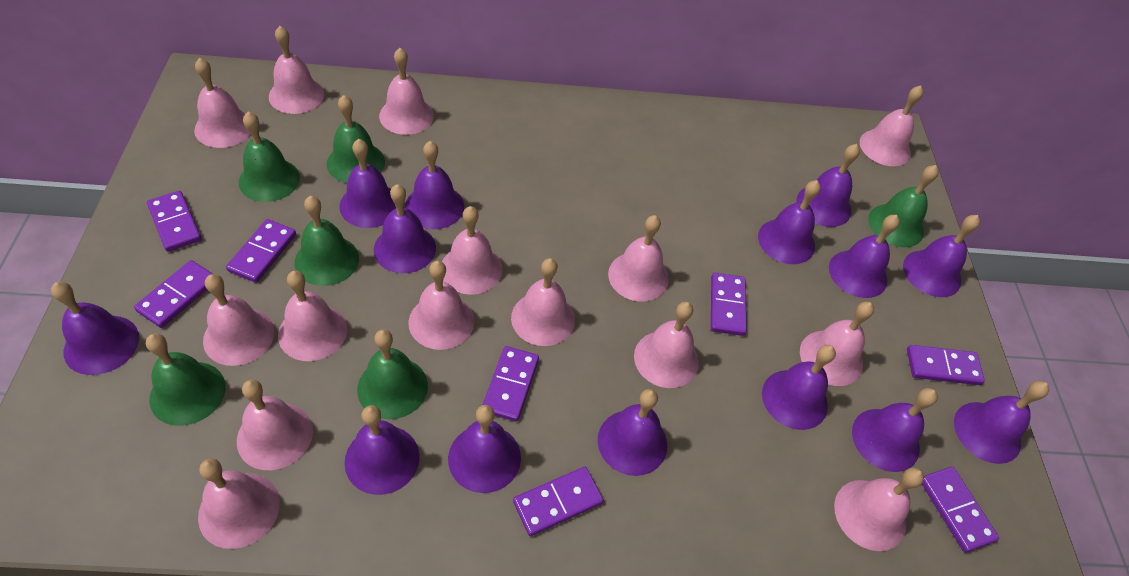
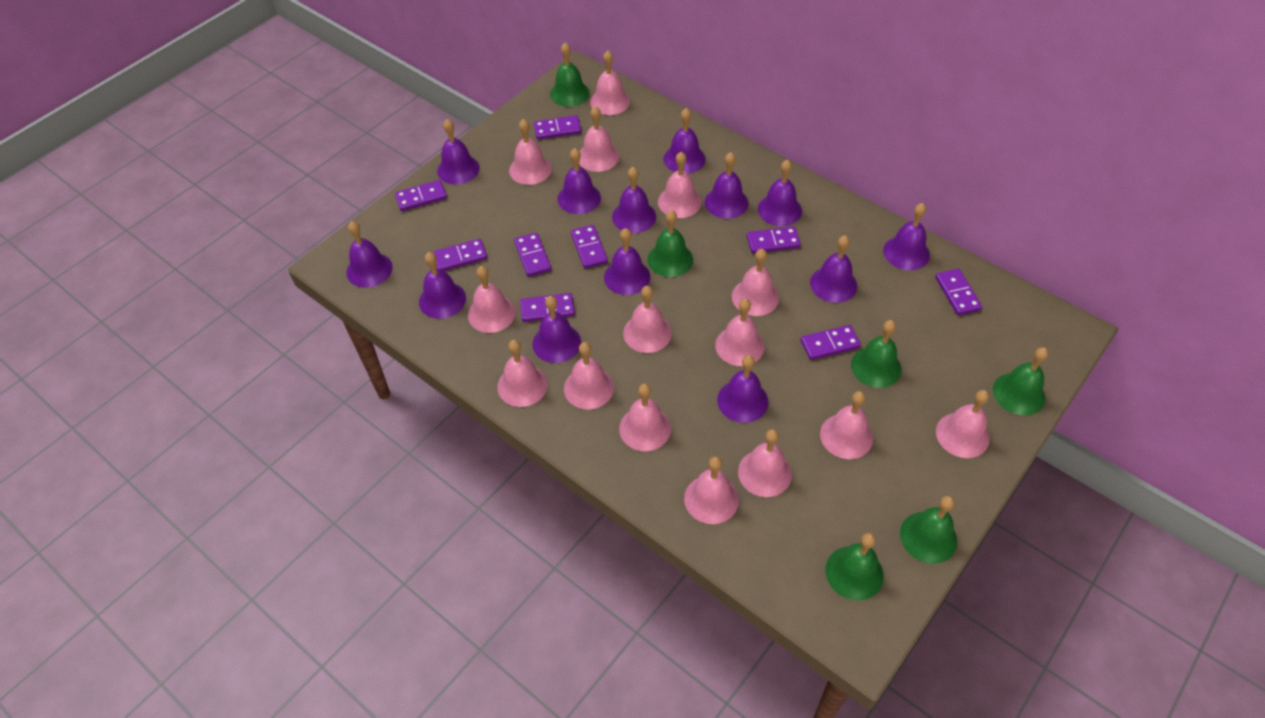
purple bell: [51,282,139,375] [339,139,396,228] [345,405,420,495] [374,184,436,273] [405,141,464,229] [448,405,521,493] [598,389,667,476] [758,180,821,264] [762,345,836,430] [796,144,860,227] [829,215,900,298] [852,388,938,472] [903,215,980,297] [954,381,1049,464] = 14 -> [346,221,393,288] [419,252,466,319] [437,119,480,185] [532,296,581,363] [558,148,601,214] [604,228,650,295] [612,167,656,233] [663,108,706,174] [705,152,748,219] [717,355,769,423] [758,159,802,226] [810,235,857,303] [883,203,930,270] = 13
purple domino: [134,260,213,328] [147,191,202,252] [226,219,296,283] [483,346,539,422] [513,467,603,536] [711,273,747,336] [907,345,985,385] [922,467,999,553] = 8 -> [395,180,447,211] [433,239,487,271] [514,232,551,277] [520,293,575,322] [534,115,581,140] [571,225,608,269] [747,227,801,253] [800,325,861,360] [935,269,982,315] = 9

